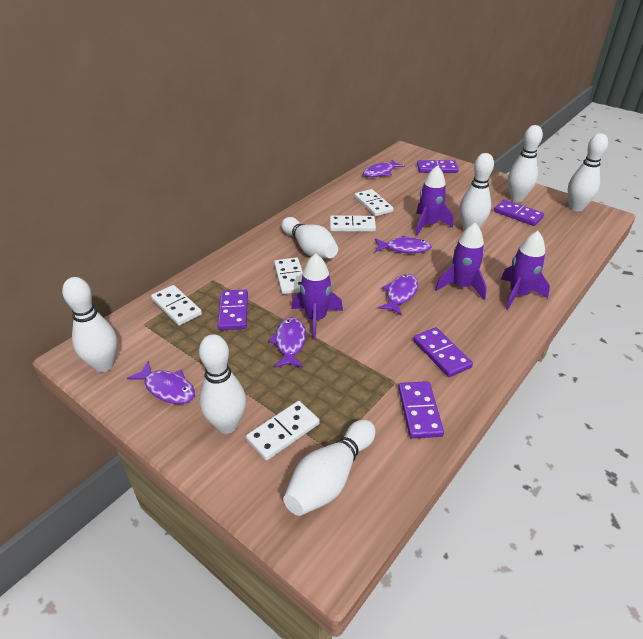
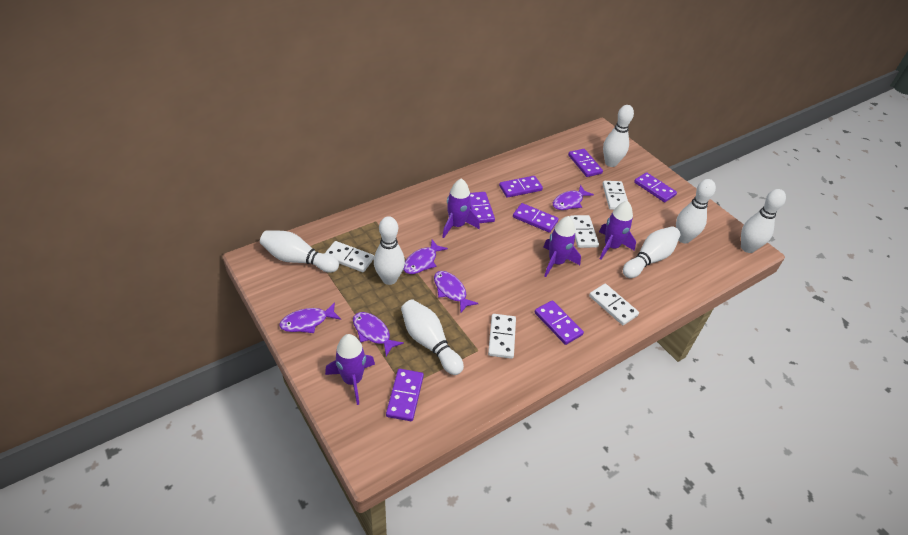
purple domino: [218,290,248,330] [398,381,444,439] [413,327,473,377] [417,160,459,173] [494,199,544,226] = 5 -> [386,369,424,421] [470,192,495,223] [499,176,543,198] [513,203,559,233] [535,300,584,345] [568,149,603,177] [634,172,677,202] = 7

